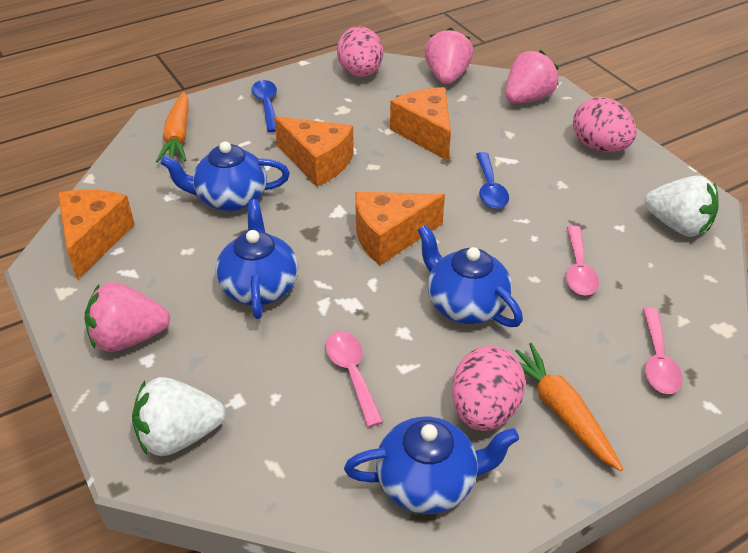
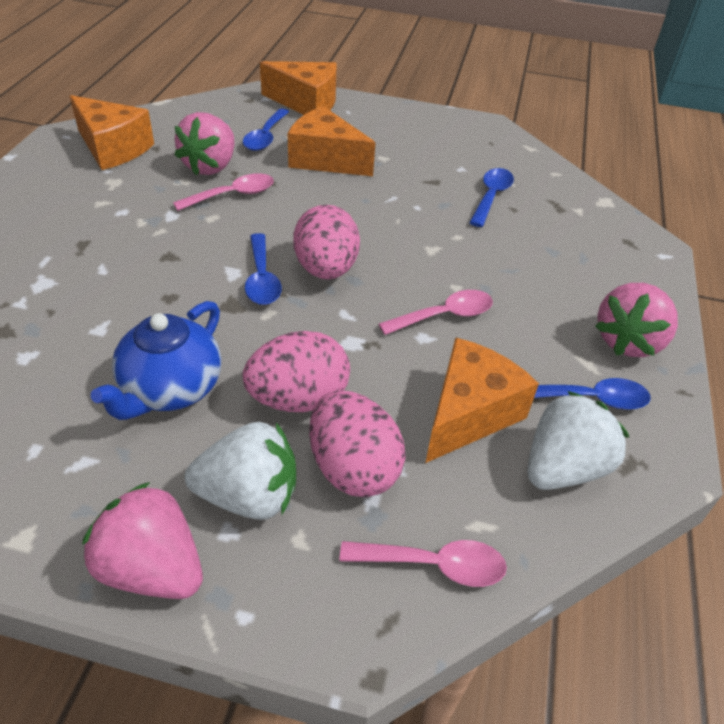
blue spoon: [251,80,277,132] [476,152,509,209] = 2 -> [243,109,289,151] [245,233,282,305] [469,168,514,227] [534,378,651,410] = 4
blue teapot: [160,141,290,211] [215,199,298,319] [344,417,519,514] [418,225,523,327] = 4 -> [91,301,222,420] = 1
orange carrot: [156,92,189,163] [515,343,623,471] = 2 -> none = 0

